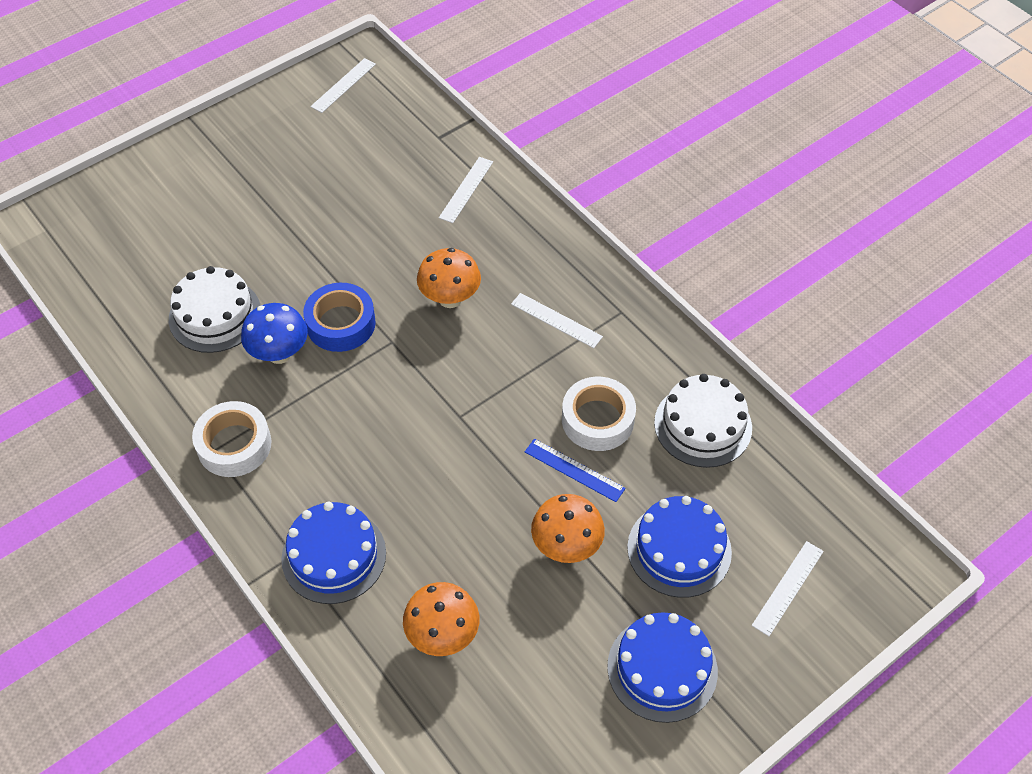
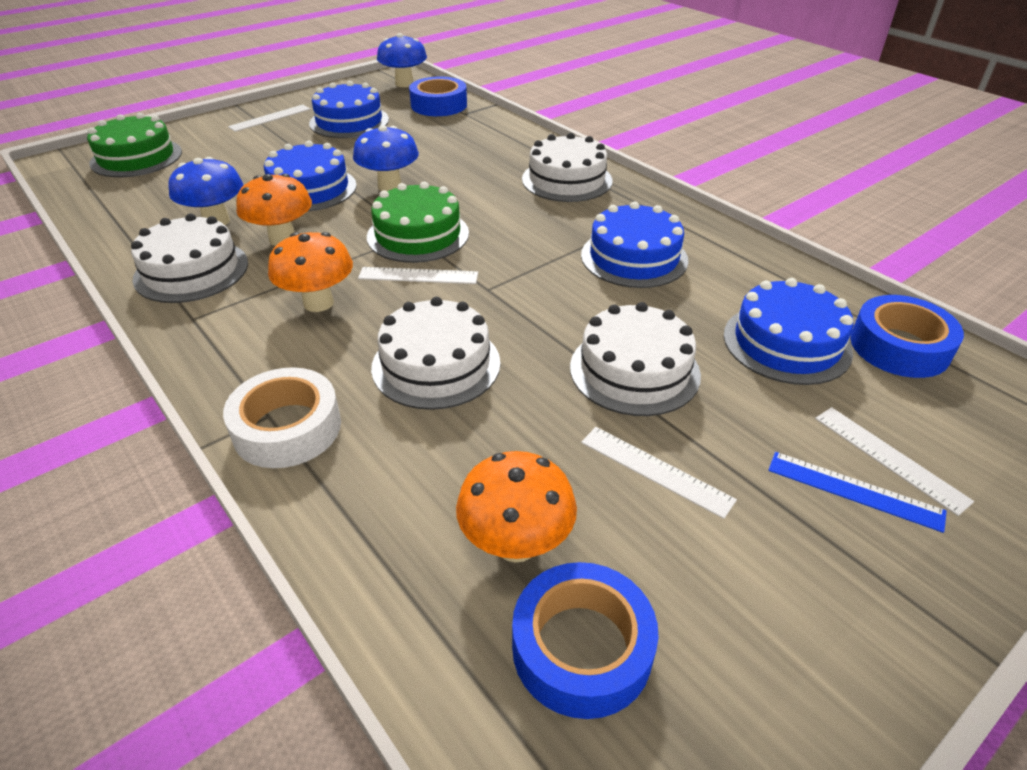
blue cake: [281,502,386,604] [607,612,718,723] [627,496,732,598] = 3 -> [264,141,357,212] [309,81,389,138] [581,202,689,288] [724,278,854,385] = 4
blue mushroom: [241,303,308,364] = 1 -> [168,157,243,225] [353,125,419,191] [377,33,427,87] = 3
blue tape: [303,283,376,352] = 1 -> [409,76,467,116] [512,562,659,719] [850,295,964,378] = 3
green cake: none = 0 -> [87,113,182,177] [367,182,469,263] = 2
white cake: [169,266,261,353] [654,374,752,468] = 2 -> [131,213,248,303] [371,297,500,410] [522,133,613,202] [570,302,701,416] = 4
white tape: [192,401,271,477] [562,377,636,451] = 2 -> [223,367,341,468] = 1

